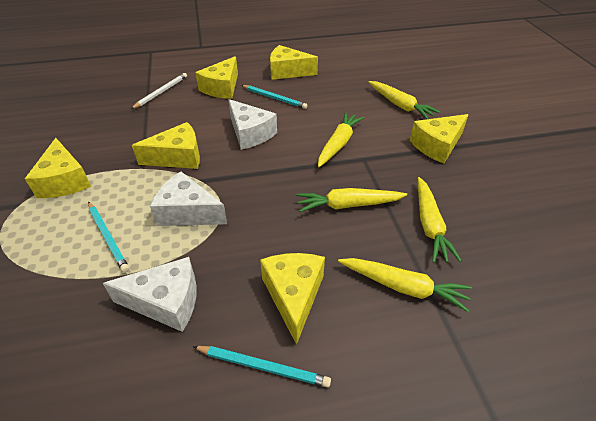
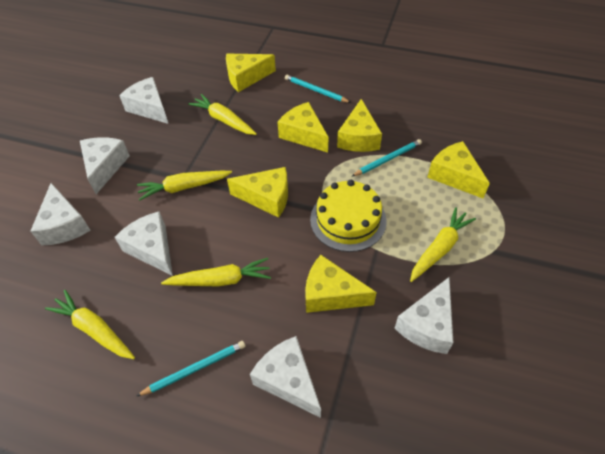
white cheese: [103,257,197,332] [150,172,227,226] [228,99,277,150] = 3 -> [30,183,91,245] [80,137,130,194] [115,211,173,276] [119,77,168,124] [250,336,321,418] [395,277,453,354] = 6
white pencil: [131,73,187,109] = 1 -> none = 0
yellow cake: none = 0 -> [310,180,387,252] = 1

